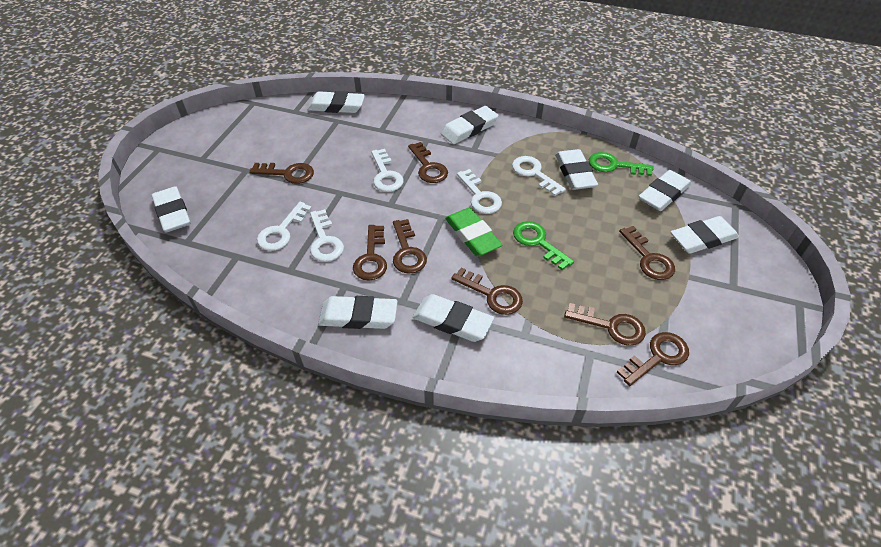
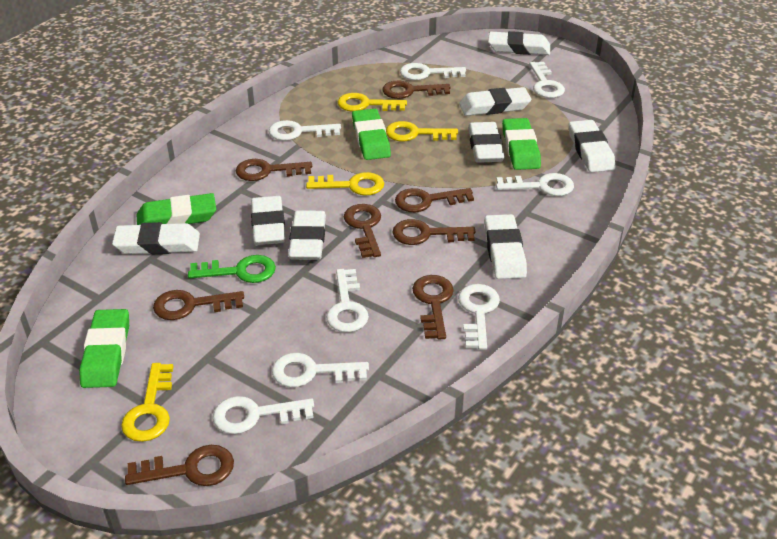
green eraser: [445,208,502,256] = 1 -> [79,309,129,388] [136,193,216,225] [352,109,391,160] [502,118,541,170] = 4
green key: [513,221,574,270] [589,152,654,176] = 2 -> [188,255,276,283] = 1
white key: [257,202,312,251] [310,209,344,262] [371,149,404,192] [457,169,502,214] [512,156,566,196] = 5 -> [213,396,314,434] [268,120,341,141] [272,353,369,387] [326,269,369,332] [400,63,466,80] [458,284,500,350] [496,173,574,196] [529,62,565,98] = 8
yellow key: none = 0 -> [121,363,174,442] [306,172,384,195] [338,93,407,111] [386,121,458,141] = 4

